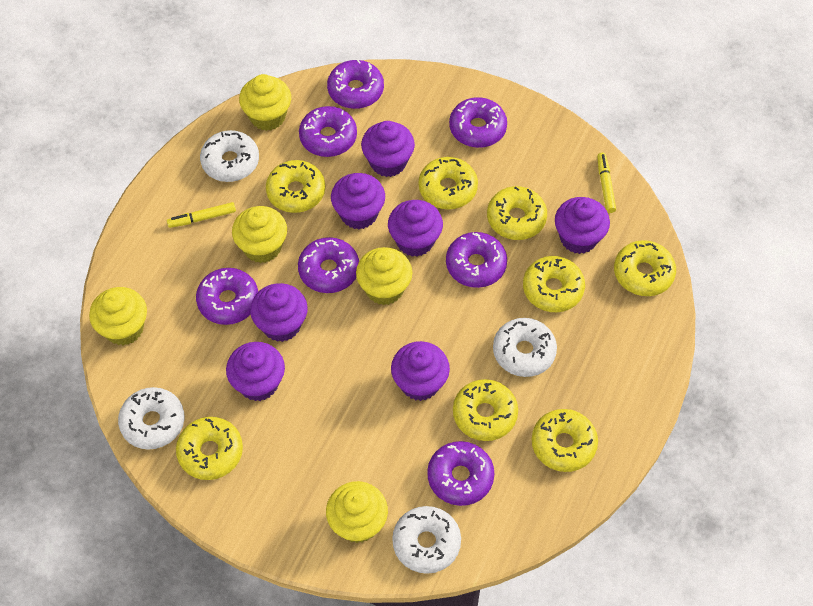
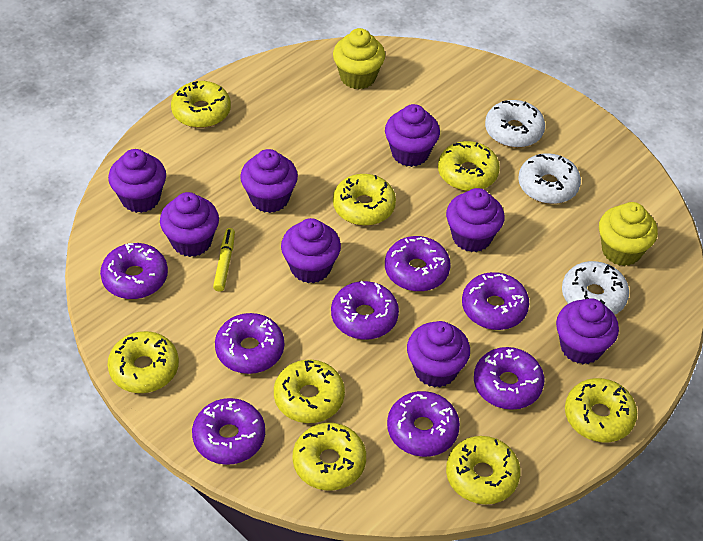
purple cupcake: [226,342,285,401] [250,283,308,342] [331,173,385,229] [361,121,415,177] [388,200,443,257] [391,341,450,401] [555,197,610,254] = 7 -> [108,149,166,213] [160,192,219,257] [240,149,298,213] [281,218,341,283] [385,104,440,167] [407,321,470,388] [446,188,505,252] [556,298,619,364] = 8
purple donut: [196,268,258,325] [298,237,359,293] [299,106,357,157] [327,60,384,109] [427,441,494,506] [446,232,507,288] [449,97,507,148] = 7 -> [100,243,168,299] [192,398,265,465] [215,313,284,374] [331,281,399,340] [385,236,451,292] [387,391,460,457] [462,272,529,330] [474,347,544,410] = 8
white donut: [118,387,184,450] [200,130,259,182] [392,506,461,574] [493,318,557,377] = 4 -> [485,100,545,148] [518,153,581,204] [562,261,629,315] = 3
yellow cupcake: [89,287,147,345] [232,206,287,263] [239,74,291,131] [326,481,388,543] [356,247,412,305] = 5 -> [333,28,385,89] [599,202,658,266] = 2
yellow marker: [167,202,236,228] [597,153,616,213] = 2 -> [213,228,235,292] = 1

